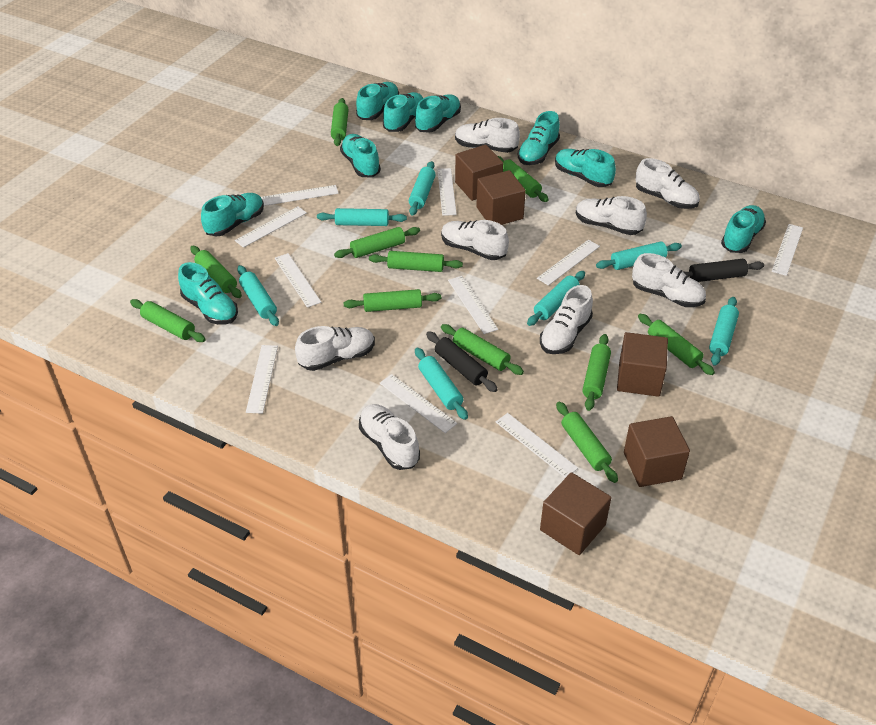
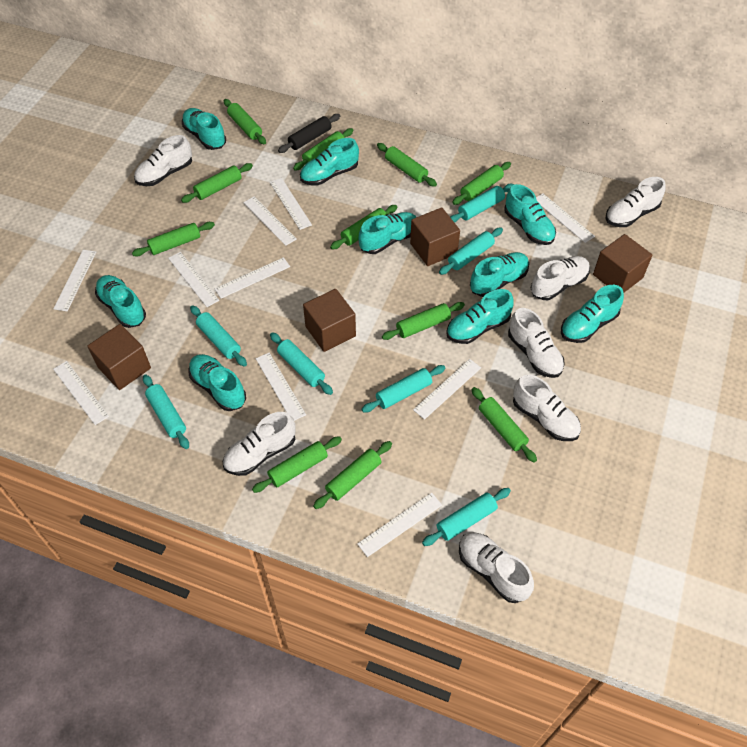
black rolling pin: [426,331,498,392] [683,259,764,282] = 2 -> [278,114,340,153] = 1
brown cube: [455,145,503,201] [476,170,526,225] [540,472,611,555] [617,332,668,397] [624,416,690,487] = 5 -> [87,324,151,390] [303,289,356,352] [410,207,460,266] [593,234,653,292] = 4
white shoe: [295,326,375,371] [359,404,420,470] [441,220,509,260] [455,118,520,153] [540,285,593,354] [576,196,647,235] [632,253,706,307] [636,158,700,209] = 8 -> [134,135,192,186] [223,412,295,476] [459,532,534,603] [508,308,565,378] [513,375,581,441] [531,256,590,300] [605,177,666,227] = 7

